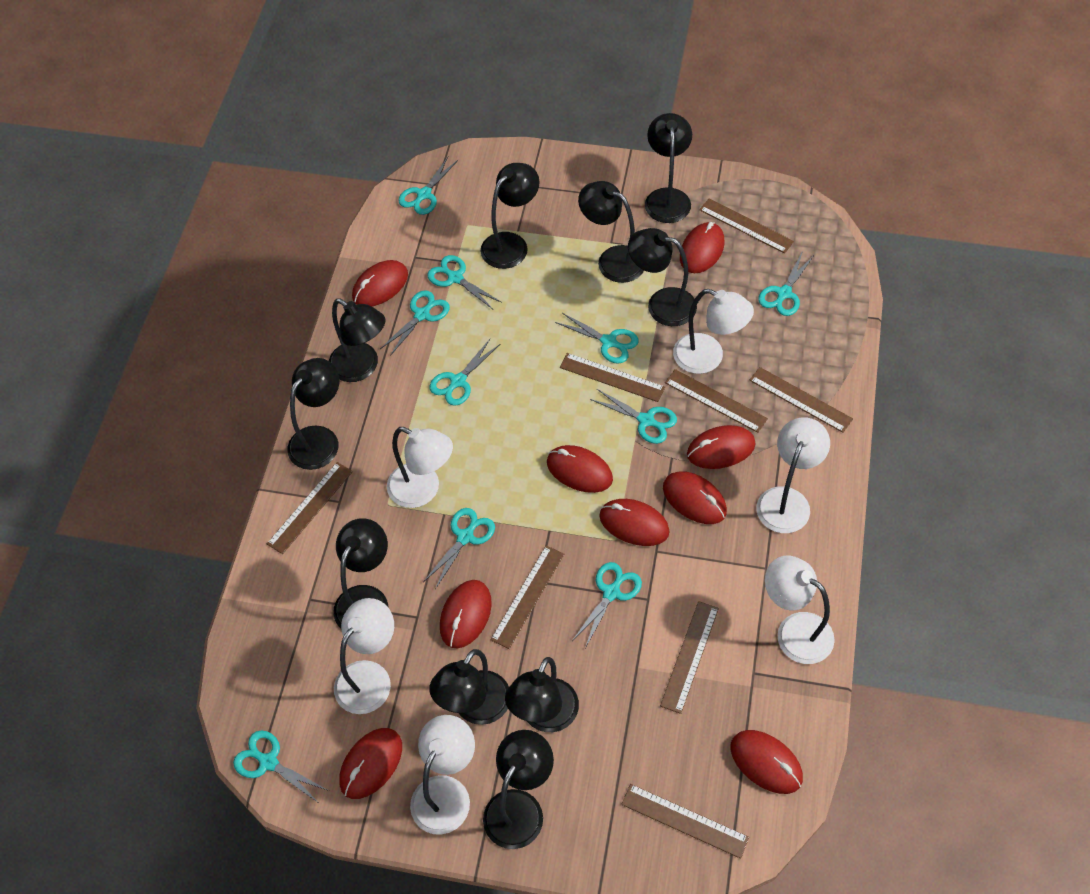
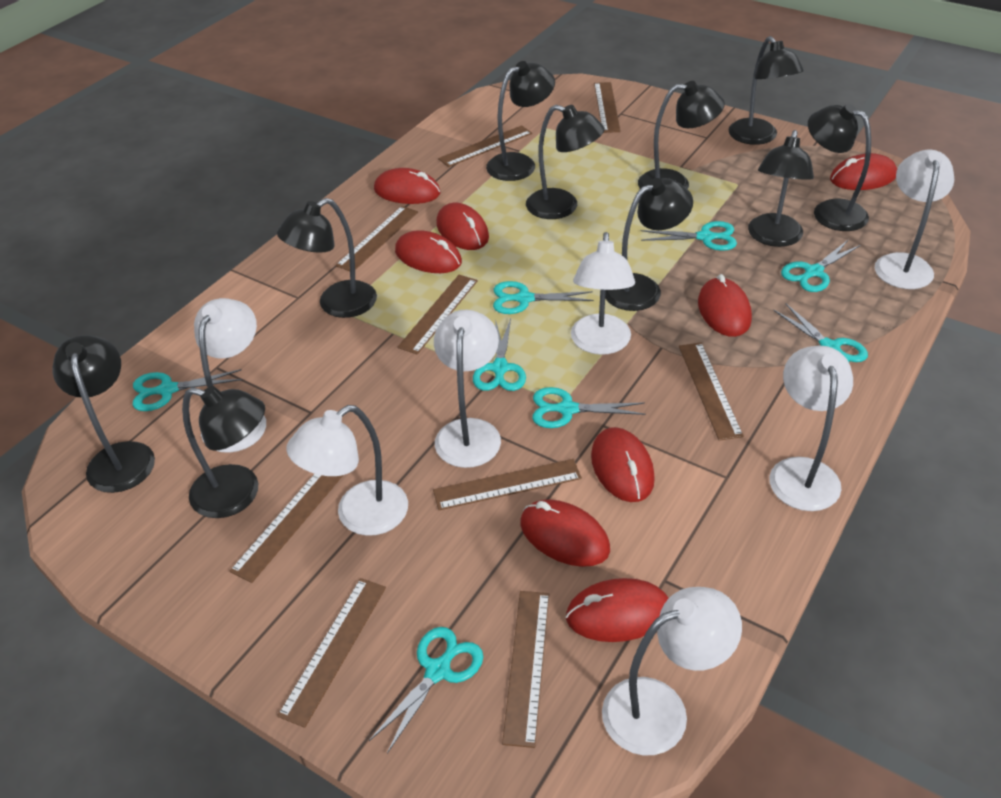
brown ruler: [267,462,353,554] [490,545,564,649] [560,353,665,402] [621,784,749,859] [660,601,719,714] [665,369,768,433] [699,198,794,253] [750,367,853,433] = 8 -> [229,474,343,583] [277,578,386,728] [335,206,418,271] [397,275,478,354] [433,459,582,510] [438,125,532,167] [502,591,549,748] [594,82,621,133] [679,343,744,441] = 9
red mouse: [339,728,402,799] [352,260,408,306] [440,580,492,648] [547,445,613,493] [599,499,670,546] [663,471,727,524] [680,222,725,273] [687,425,756,469] [730,730,803,794] = 9 -> [374,168,441,204] [395,230,462,273] [436,203,489,250] [520,499,610,567] [566,578,669,642] [591,427,655,502] [698,274,752,337] [830,153,897,190] = 8
turquoise scissors: [233,730,329,804] [380,290,450,356] [398,157,458,215] [423,508,495,589] [427,255,502,309] [429,339,500,406] [555,313,639,364] [572,562,642,648] [590,389,677,444] [758,253,814,316] = 10 -> [133,369,243,411] [369,627,483,753] [473,319,526,391] [493,281,594,314] [532,387,646,428] [641,221,737,251] [773,303,868,362] [781,240,861,292] = 8
white lamp: [334,598,394,714] [387,427,453,508] [410,715,475,835] [673,289,754,374] [756,418,830,533] [765,555,835,664] = 6 -> [194,298,266,453] [286,405,408,536] [434,309,501,468] [571,232,635,355] [602,587,742,755] [769,346,853,511] [875,150,954,289] = 7

